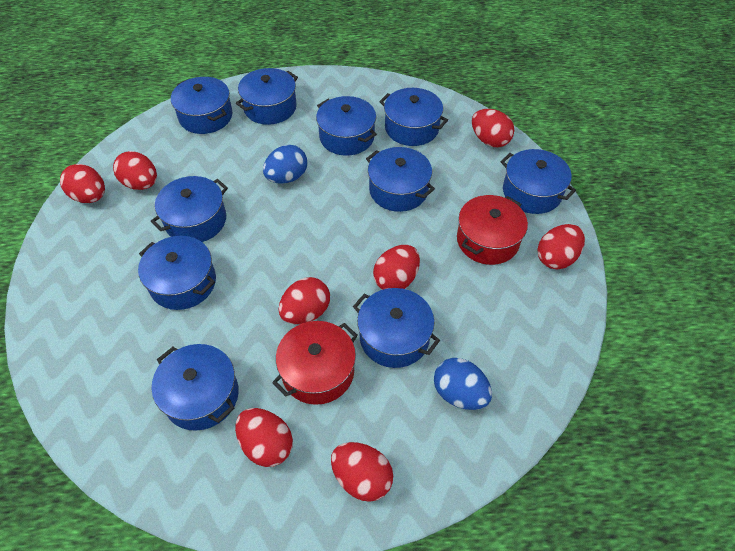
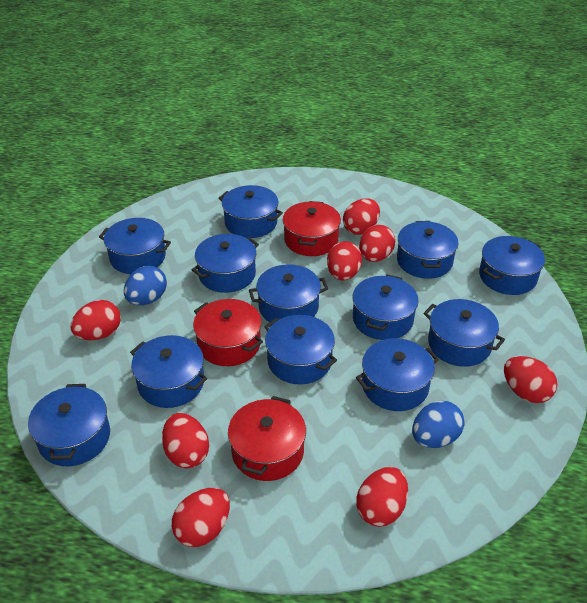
blue pot: [138,236,216,310] [151,176,228,242] [152,344,239,431] [171,77,233,134] [236,68,298,125] [316,96,377,156] [353,288,440,368] [366,147,435,212] [379,88,448,146] [501,149,576,214] = 10 -> [28,384,110,466] [99,218,171,274] [130,335,207,408] [192,234,259,293] [219,185,283,238] [249,264,328,322] [264,315,337,385] [352,275,419,340] [356,338,439,411] [397,221,458,279] [423,299,505,367] [479,236,545,295] = 12
red pot: [272,321,358,405] [457,195,528,265] = 2 -> [193,299,263,366] [228,396,306,481] [283,201,341,256] = 3

